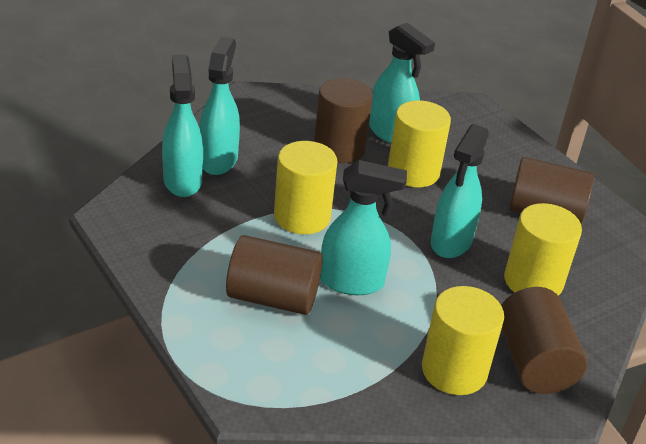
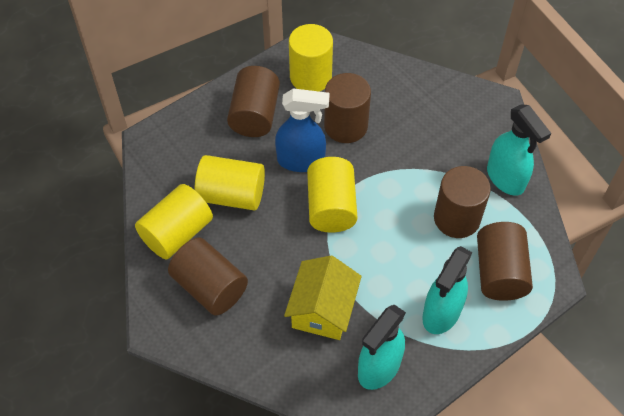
blue spray bottle: none = 0 -> [275,88,329,172] = 1
brown cylinder: [226,235,323,315] [314,78,373,163] [501,287,587,394] [509,157,594,225] = 4 -> [168,238,248,316] [227,66,280,137] [324,73,371,143] [434,166,491,238] [477,222,533,301] = 5
turquoise spray bottle: [162,55,203,197] [199,37,240,175] [320,160,407,295] [369,23,435,143] [431,124,489,258] = 5 -> [358,305,406,390] [422,246,472,334] [487,104,551,196] = 3
yellow house: none = 0 -> [284,256,362,340] = 1

